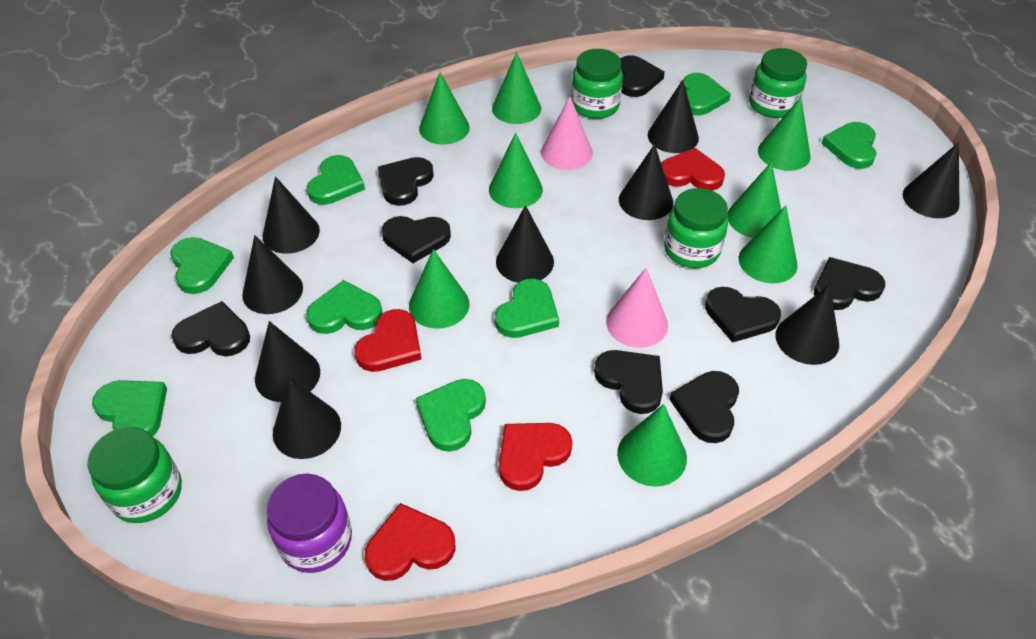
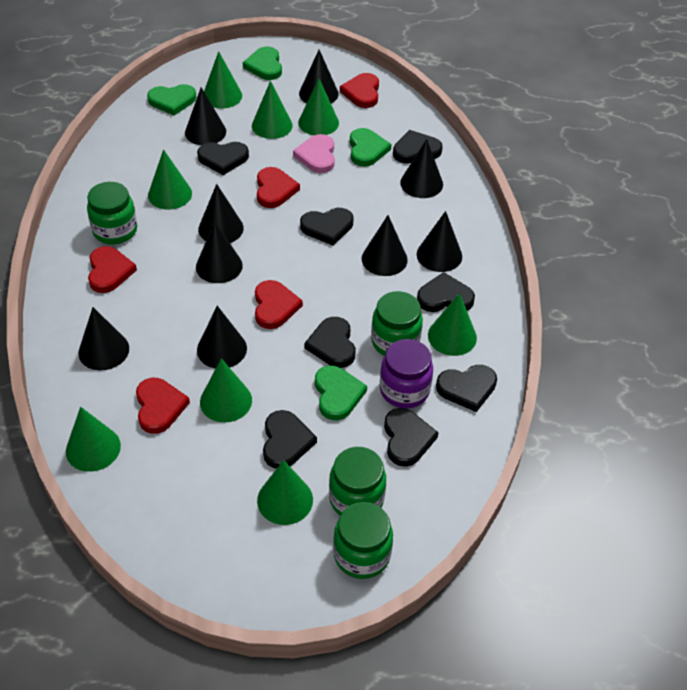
green heart: [92,380,167,436] [170,237,234,294] [306,280,383,334] [307,155,365,205] [416,379,486,452] [495,279,559,338] [683,73,731,115] [821,122,877,169] = 8 -> [147,84,196,115] [243,47,282,80] [315,365,367,420] [350,128,391,167] = 4
pink cone: [541,96,593,170] [606,268,668,348] = 2 -> none = 0
pink heart: none = 0 -> [293,134,335,173] = 1
red heart: [354,309,421,372] [365,503,456,581] [499,423,572,491] [661,148,725,191] = 4 -> [88,246,137,293] [136,378,190,434] [255,280,303,329] [257,167,300,208] [340,73,379,108] = 5

